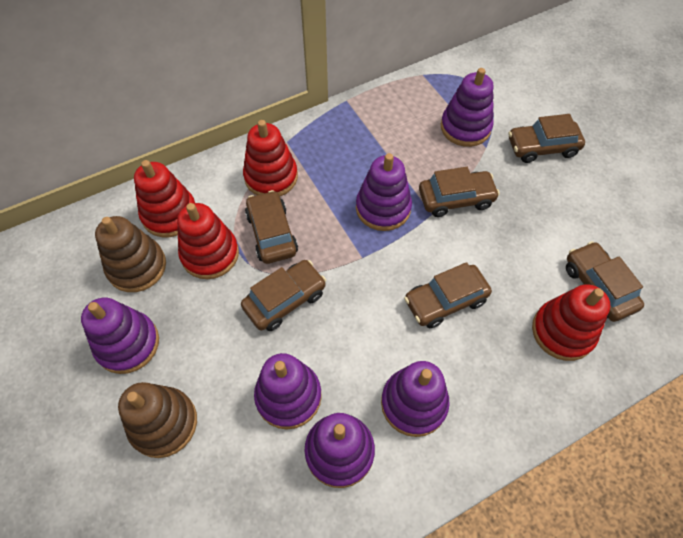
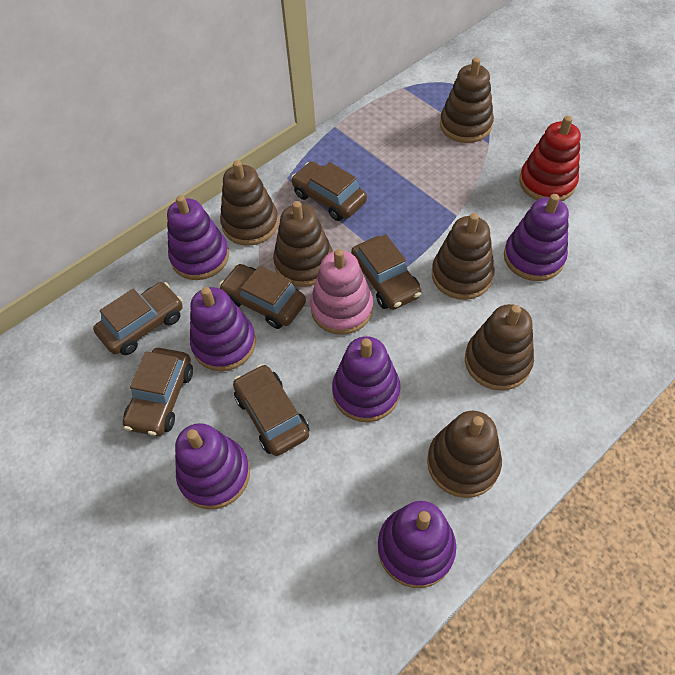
brown stacking toy: [95,216,166,292] [118,382,197,458] = 2 -> [220,160,279,246] [273,201,333,287] [427,411,502,498] [432,213,495,300] [440,57,494,143] [465,304,534,391] = 6
pink stacking toy: none = 0 -> [310,249,373,335] = 1
red stacking toy: [134,160,195,238] [177,203,239,279] [243,120,298,196] [532,284,610,361] = 4 -> [519,116,581,201] = 1

